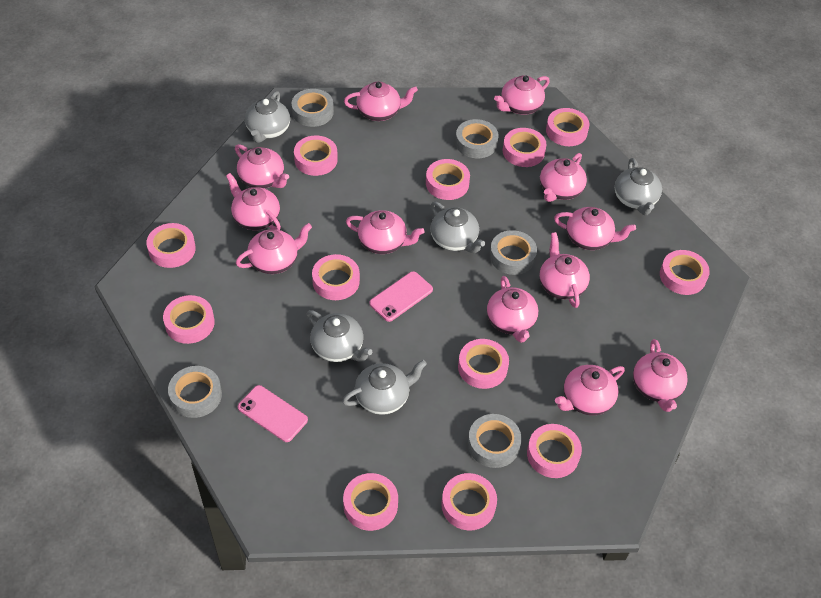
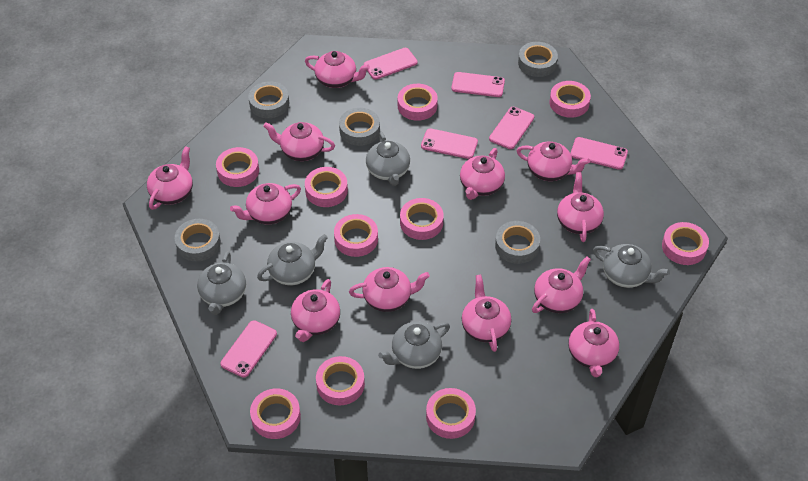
pink phone: [238,385,308,442] [369,271,433,322] = 2 -> [220,320,277,378] [364,48,418,80] [421,128,478,159] [451,72,505,97] [489,107,534,149] [570,137,628,170] = 6
pink tape: [146,223,196,268] [163,295,215,344] [294,135,338,176] [312,254,360,300] [343,473,398,531] [426,159,470,200] [441,473,497,531] [458,339,509,389] [503,128,547,167] [527,424,582,478] [546,108,590,146] [660,250,710,295] = 12 -> [216,147,259,187] [250,388,301,439] [305,167,348,207] [316,356,365,405] [334,214,378,257] [398,84,438,121] [400,198,444,240] [426,388,476,439] [549,81,591,118] [662,222,709,265] = 10

